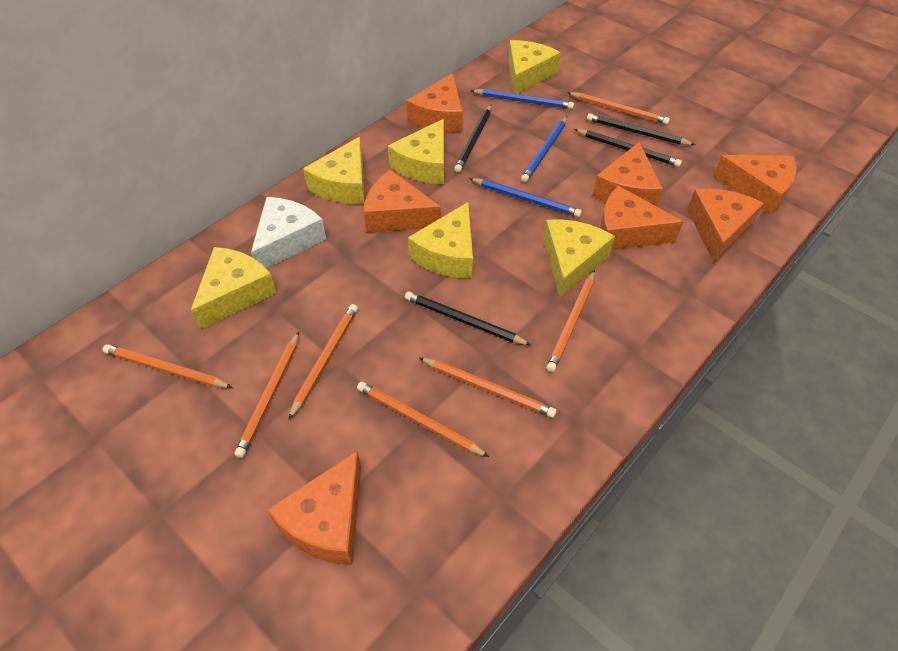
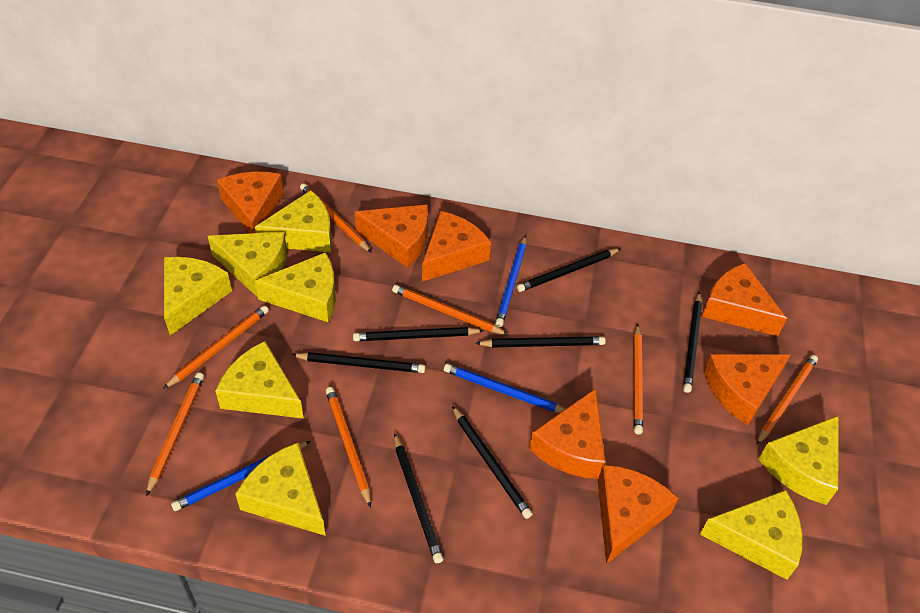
black pencil: [405,291,531,345] [454,105,491,173] [574,129,682,167] [587,113,695,145] = 4 -> [292,352,425,373] [353,327,484,341] [394,433,443,563] [452,406,532,519] [475,336,606,348] [517,248,621,292] [683,292,702,393] = 7
white cheese: [251,197,326,269] = 1 -> none = 0
yellow cheese: [191,247,277,330] [303,137,365,204] [388,119,444,184] [408,202,473,278] [508,40,561,94] [543,219,615,298] = 6 -> [164,257,232,335] [208,232,287,297] [215,341,304,419] [236,443,326,536] [255,190,332,252] [255,252,336,322] [700,490,802,580] [759,416,839,505] = 8

